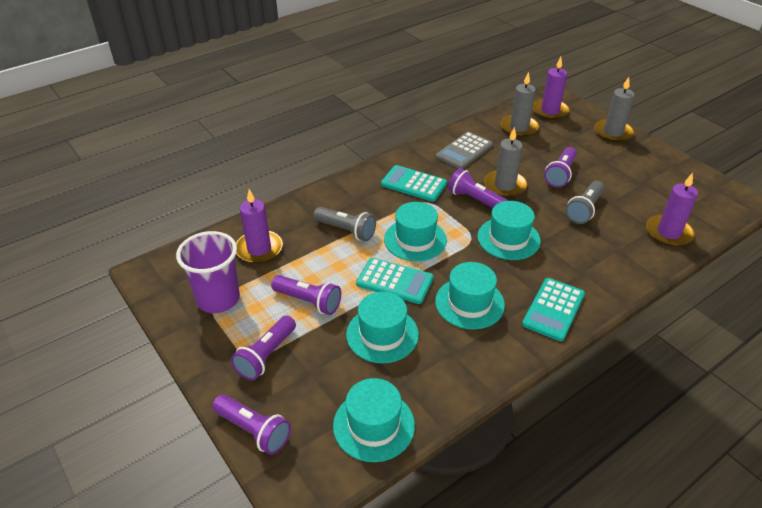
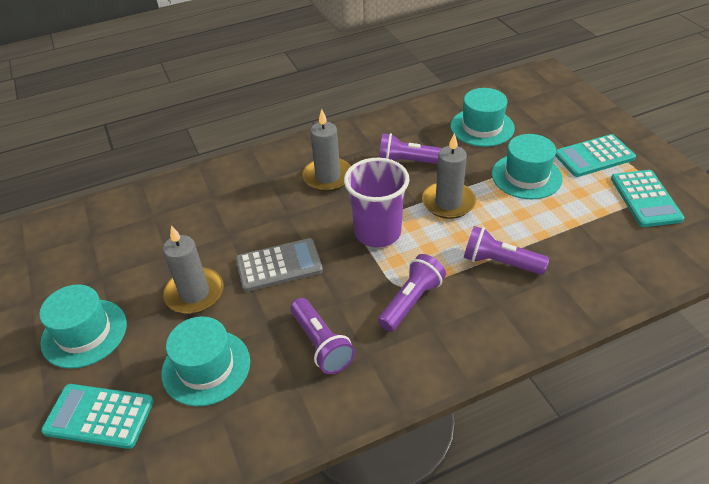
grey flashlight: [314,207,376,241] [565,181,605,224] = 2 -> none = 0
purple candle: [236,189,283,264] [532,57,570,120] [646,173,698,247] = 3 -> none = 0
purple flashlight: [212,394,291,455] [231,315,296,380] [271,275,341,315] [448,168,508,208] [544,147,577,188] = 5 -> [290,298,355,374] [378,254,446,332] [379,133,442,164] [464,226,549,275] = 4
turquoise hat: [333,378,415,462] [346,292,419,363] [384,202,447,261] [435,262,505,329] [477,201,541,260] = 5 -> [39,284,127,369] [161,316,250,406] [451,88,515,147] [492,134,563,199] = 4

